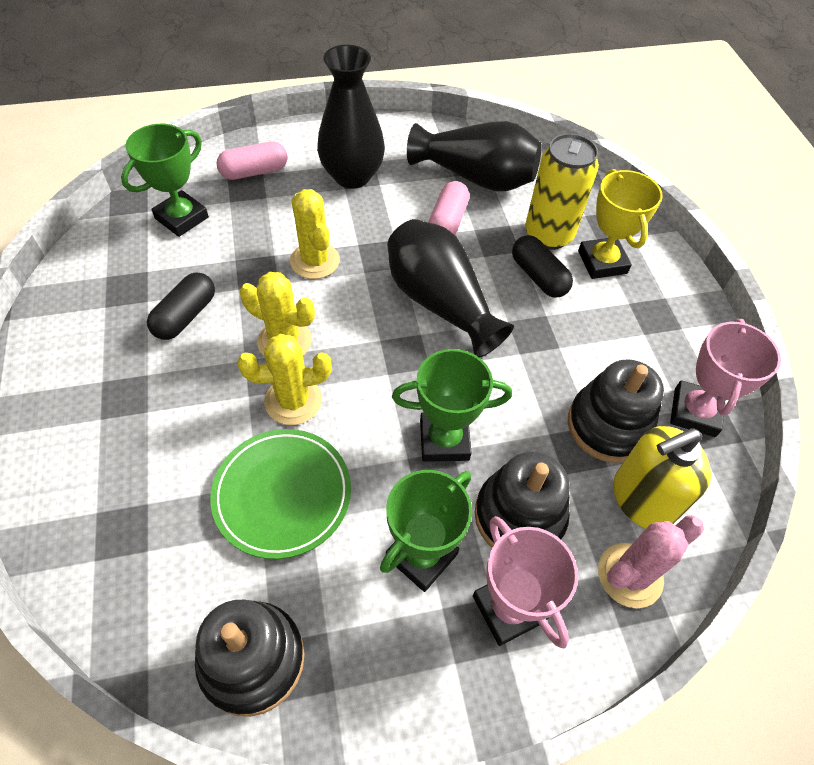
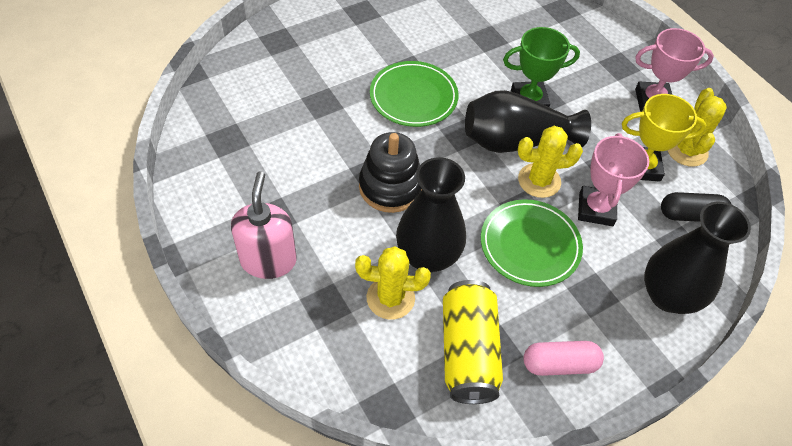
black capsule: [147,272,215,340] [512,235,573,298] = 2 -> [661,192,731,222] = 1
black stacking toy: [195,600,305,717] [475,451,570,548] [568,359,664,463] = 3 -> [359,132,422,213] = 1
green plate: [210,429,351,559] = 1 -> [370,61,459,127] [481,199,583,287] = 2
green trophy: [121,124,209,237] [380,470,472,592] [392,349,512,462] = 3 -> [503,27,580,107] = 1
pink cactus: [598,515,704,608] = 1 -> none = 0
pink capsule: [217,141,288,180] [428,181,470,235] = 2 -> [523,341,604,376] = 1
pink soap dispenser: none = 0 -> [231,171,297,279] = 1
yellow soap dispenser: [613,426,711,529] = 1 -> none = 0

